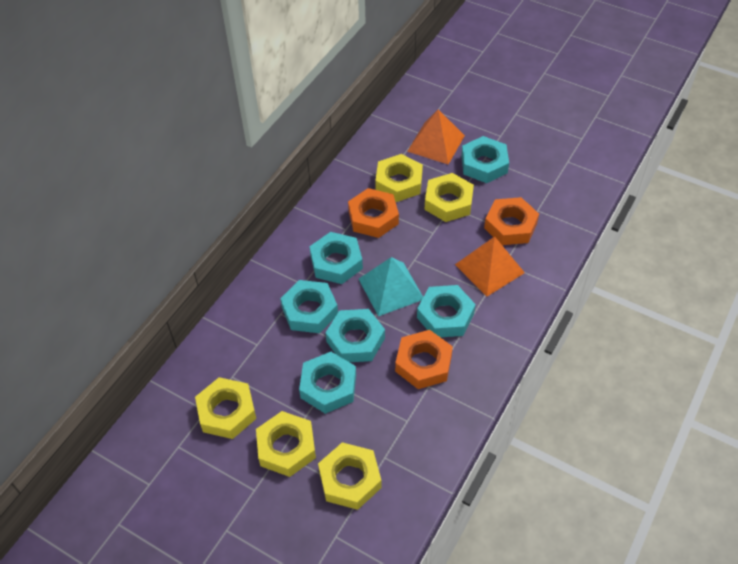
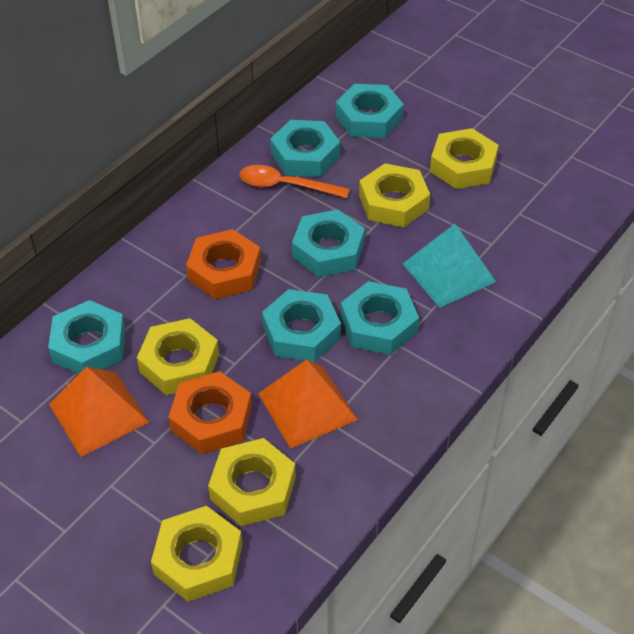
orange nut: [348,188,399,238] [395,330,453,389] [484,197,539,245] = 3 -> [169,371,252,454] [186,229,261,299] = 2
orange spoon: none = 0 -> [240,165,350,198] = 1

